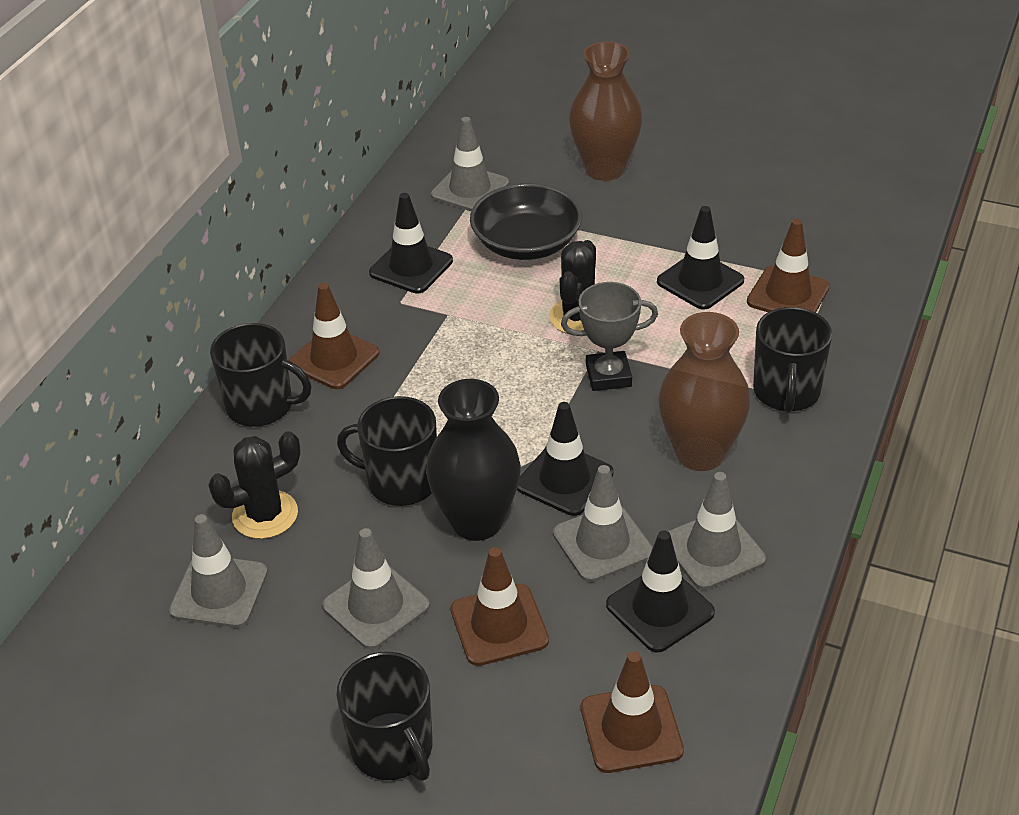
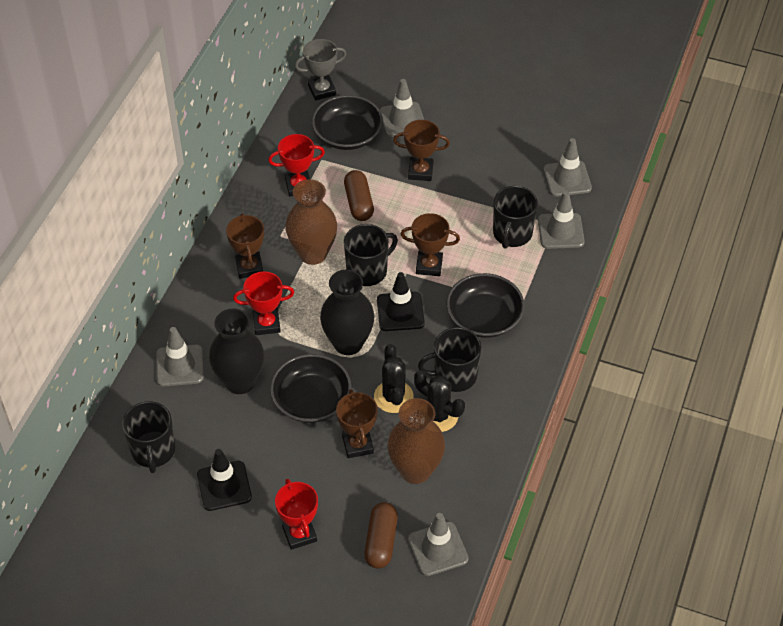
black bowl: [470,183,582,260] = 1 -> [270,354,351,423] [312,95,383,150] [446,273,525,338] = 3
black traffic cone: [369,193,453,294] [517,402,614,516] [606,530,715,652] [657,206,744,310] = 4 -> [197,449,252,511] [377,272,425,331] = 2
black vase: [426,379,521,541] = 1 -> [209,308,264,394] [320,270,375,355] = 2
brown capsule: none = 0 -> [344,170,374,221] [364,502,398,568] = 2
brown traffic cone: [289,283,379,389] [451,547,549,666] [581,651,684,773] [747,219,830,313] = 4 -> none = 0
brown trophy: none = 0 -> [226,213,264,279] [336,389,378,458] [393,120,450,181] [401,213,460,276] = 4
red trophy: none = 0 -> [233,271,294,335] [268,134,325,197] [275,479,318,550] = 3

